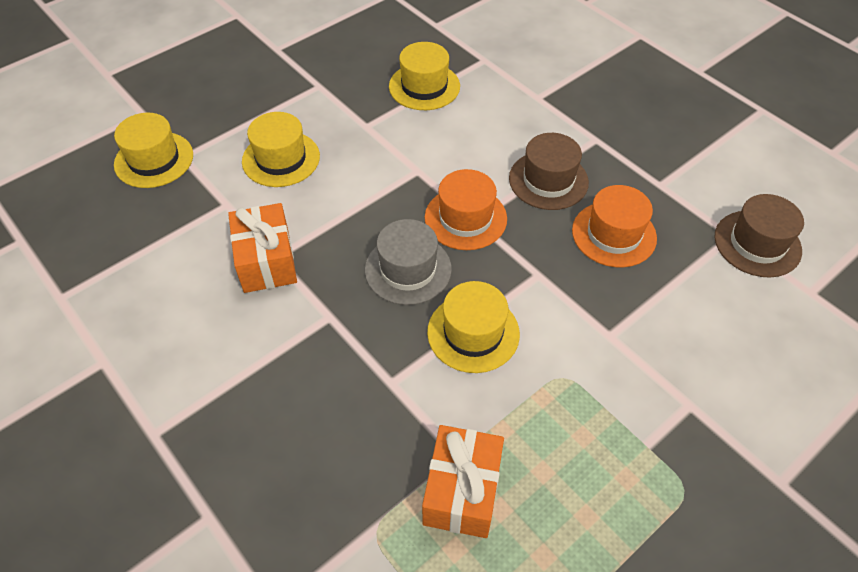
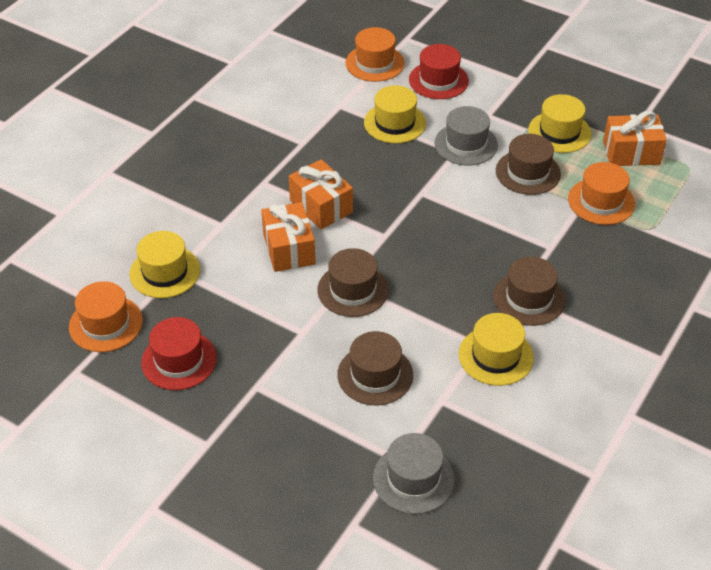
brown hat: [509,133,589,210] [714,194,804,278] = 2 -> [317,248,389,317] [337,331,413,405] [493,257,565,326] [496,134,561,195] = 4
grey hat: [365,219,452,305] = 1 -> [373,433,455,514] [435,106,498,165] = 2
orange gift: [228,203,297,293] [422,425,504,538] = 2 -> [261,202,316,272] [289,159,353,229] [603,111,667,166] = 3
orange hat: [425,169,507,250] [572,185,657,268] = 2 -> [69,281,143,352] [345,27,405,82] [568,162,635,225] = 3
red hat: none = 0 -> [141,317,217,390] [409,44,469,99] = 2

